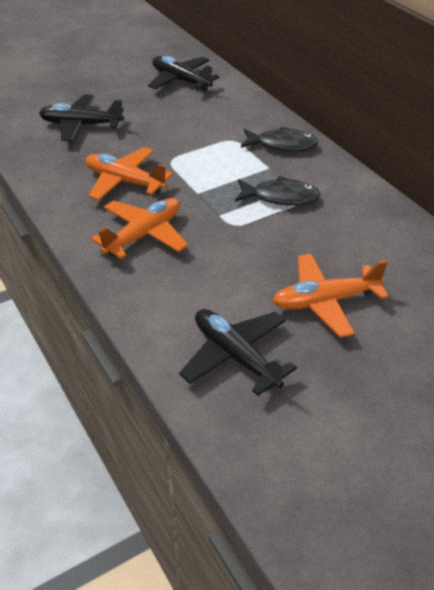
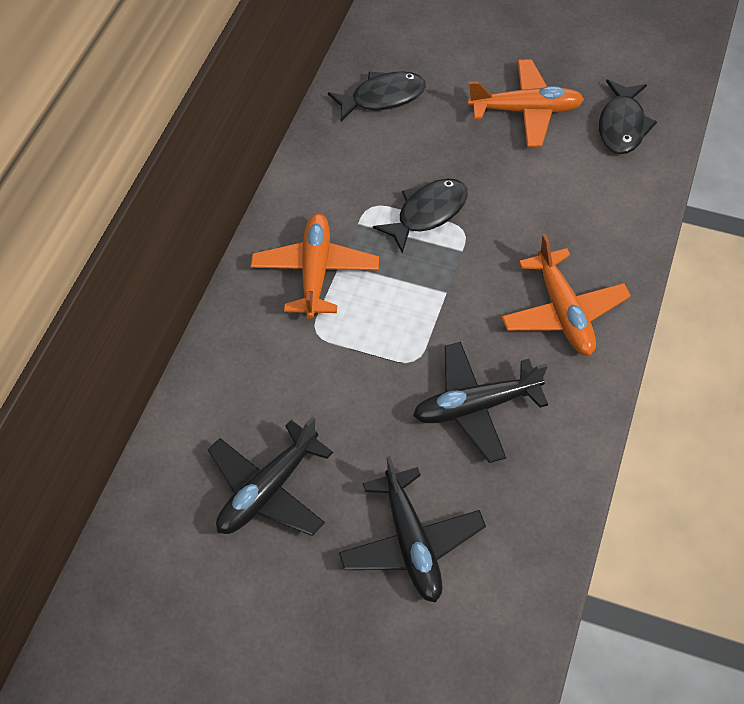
black fish: [235,176,320,206] [241,126,318,152] = 2 -> [328,71,426,122] [373,179,468,254] [599,80,657,154] = 3

